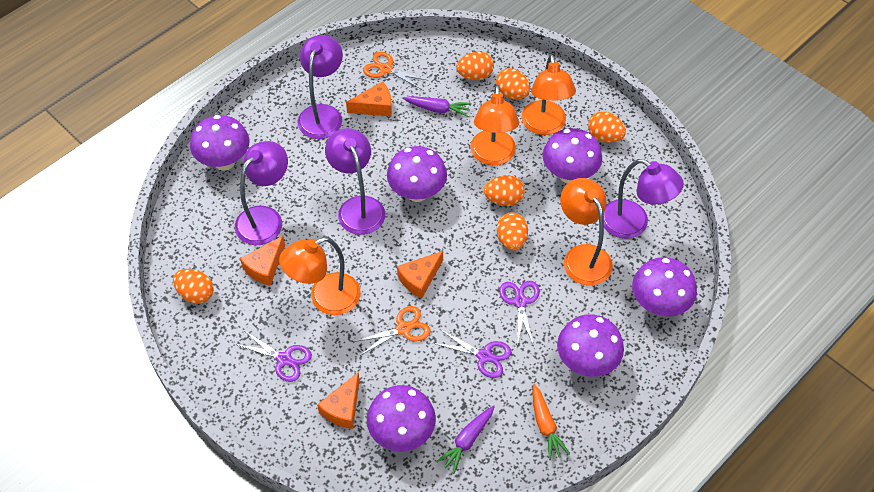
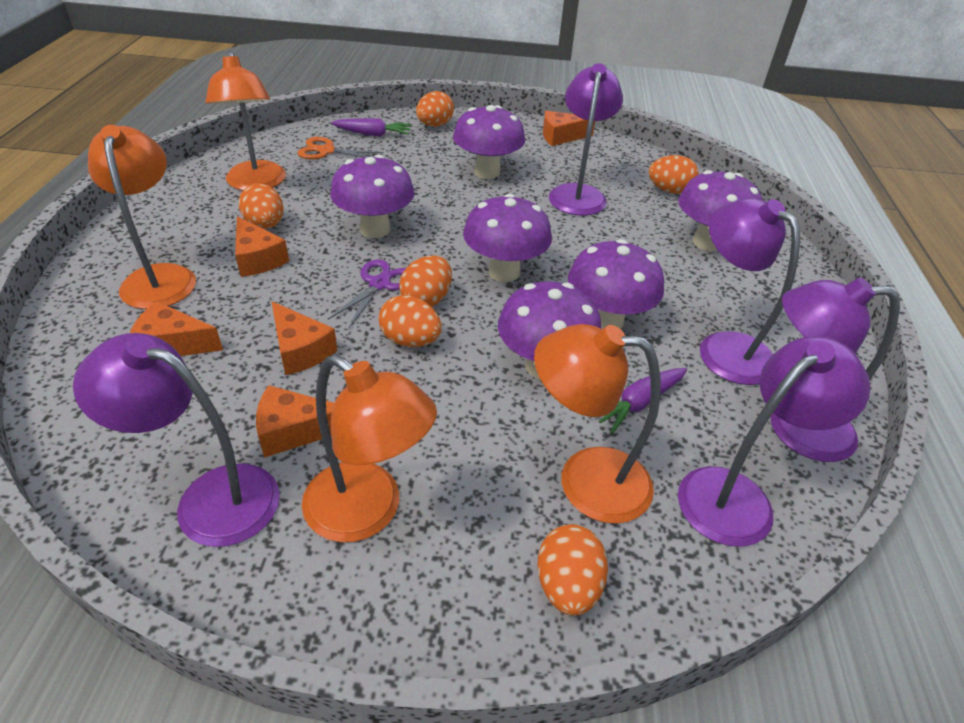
orange carrot: [532,384,570,460] = 1 -> none = 0
orange cheese: [240,236,285,286] [317,372,360,429] [346,81,392,116] [397,251,443,299] = 4 -> [130,301,223,356] [235,216,289,277] [256,385,334,458] [271,301,338,375] [543,111,595,146] = 5
orange scissors: [353,306,430,356] [363,52,429,90] = 2 -> [298,137,383,159] = 1
purple lamp: [235,141,288,245] [297,35,343,139] [325,128,385,235] [603,159,684,239] = 4 -> [73,333,280,547] [549,63,623,216] [678,336,871,547] [700,198,800,385] [771,277,900,462] = 5
purple scissors: [235,331,312,382] [433,330,512,378] [499,281,540,346] = 3 -> [328,260,406,328] = 1

